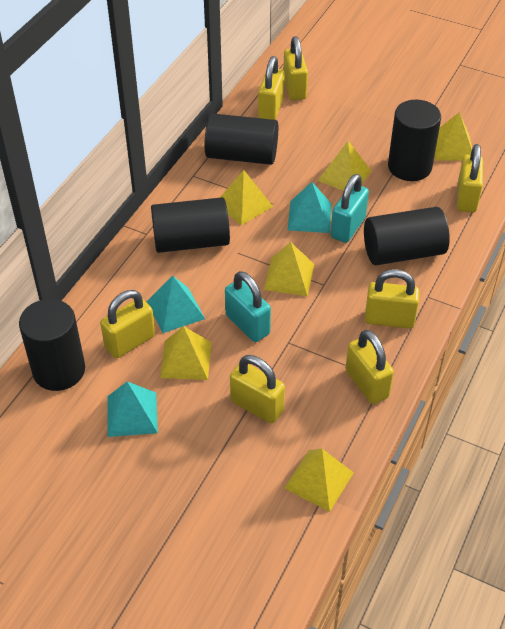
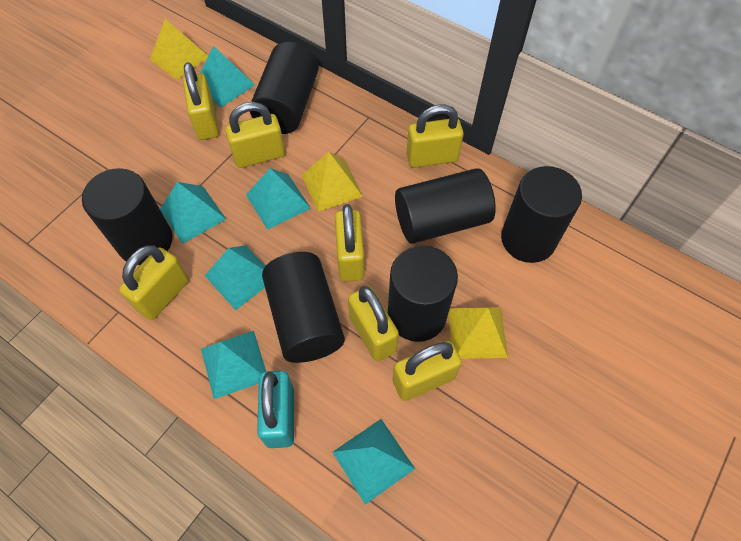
black cylinder: [19,299,85,391] [151,197,230,253] [204,113,278,165] [364,207,450,265] [388,100,441,181] = 5 -> [82,168,173,265] [250,42,319,134] [262,252,345,363] [388,245,458,342] [395,168,496,244] [501,166,582,263] = 6
turquoise padlock: [225,271,271,342] [331,174,369,243] = 2 -> [257,371,294,448] = 1
turquoise pyramid: [108,381,158,437] [147,276,205,333] [288,182,332,233] = 3 -> [160,182,226,244] [200,46,255,108] [201,331,266,399] [205,245,265,310] [246,168,311,230] [332,419,415,505] = 6
yellow pyramid: [160,326,211,380] [220,170,273,225] [264,242,314,296] [284,449,354,512] [318,141,371,191] [435,112,472,161] = 6 -> [150,19,208,80] [302,152,363,212] [449,307,508,359] = 3

